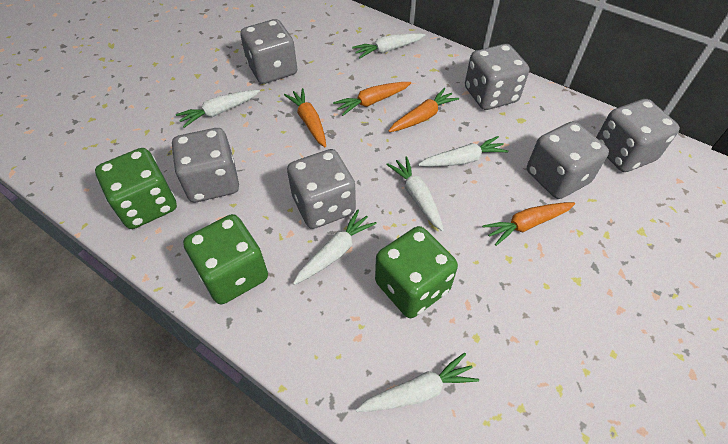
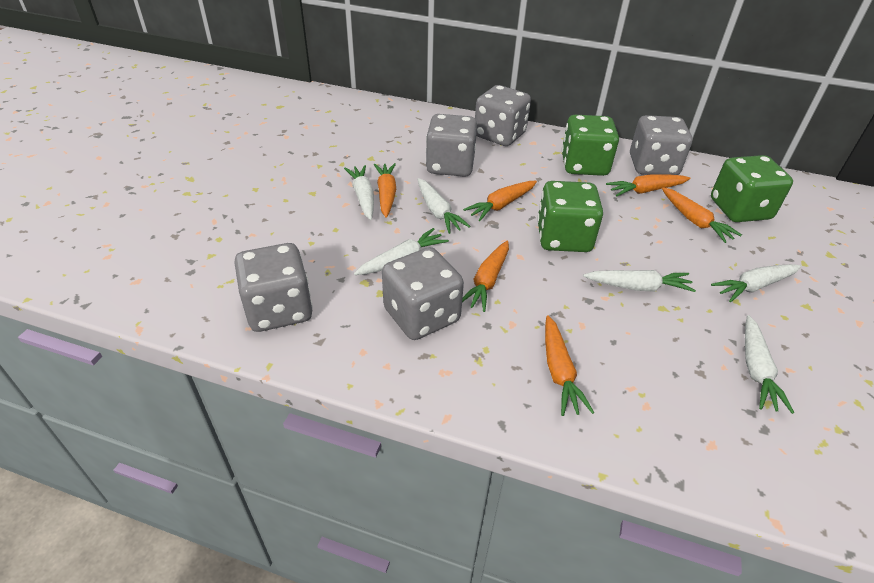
grey dice: [172,128,239,202] [240,19,297,84] [287,149,356,229] [465,44,529,110] [527,121,609,199] [596,99,680,172] = 6 -> [235,243,313,332] [382,247,464,340] [426,114,477,177] [475,85,531,146] [630,115,693,175] = 5
orange carrot: [284,88,326,147] [333,82,411,116] [388,88,459,132] [482,202,575,246] = 4 -> [374,163,396,218] [462,241,509,312] [463,181,537,221] [545,315,594,416] [606,174,690,196] [662,187,742,243] = 6

